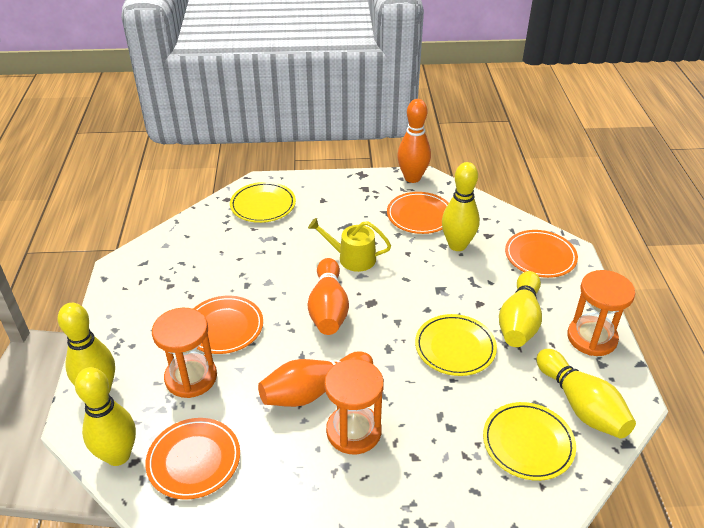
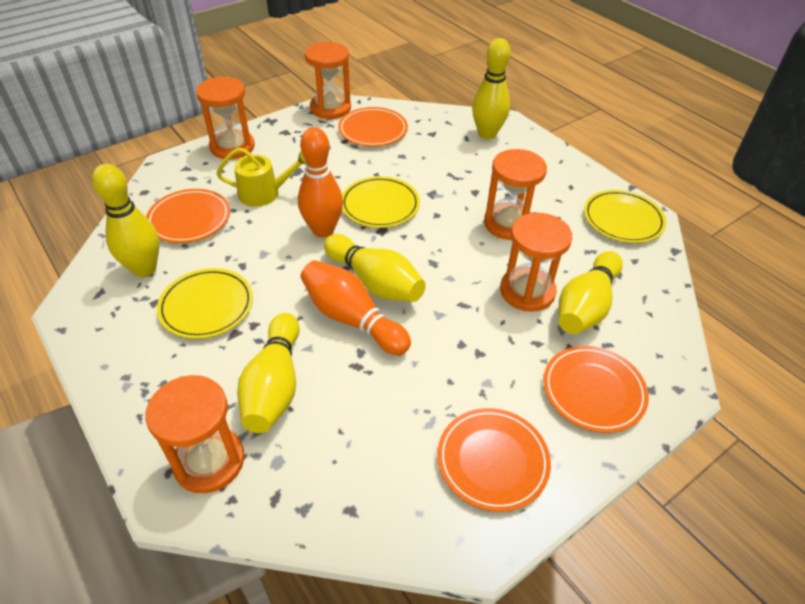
orange bowling pin: [258,351,373,407] [308,258,349,335] [397,99,431,183] = 3 -> [298,127,343,237] [300,260,411,355] = 2
orange hourglass: [152,308,217,398] [324,359,384,455] [567,270,635,356] = 3 -> [145,375,244,493] [196,76,255,159] [305,42,351,119] [484,149,547,240] [500,213,572,312] = 5

